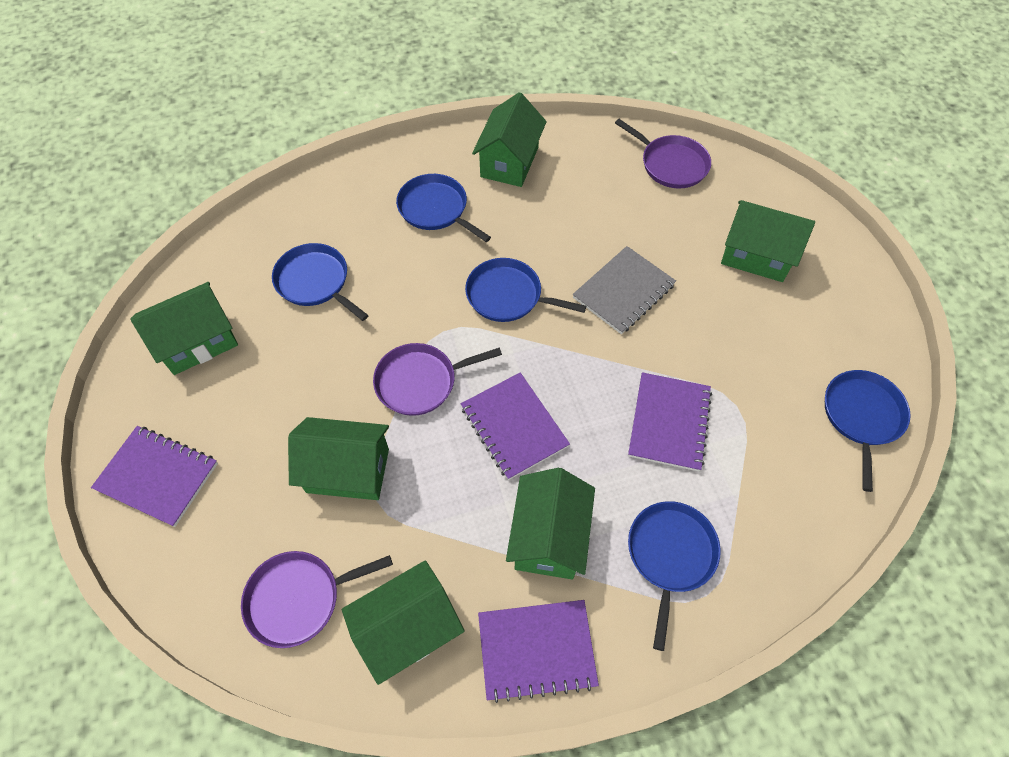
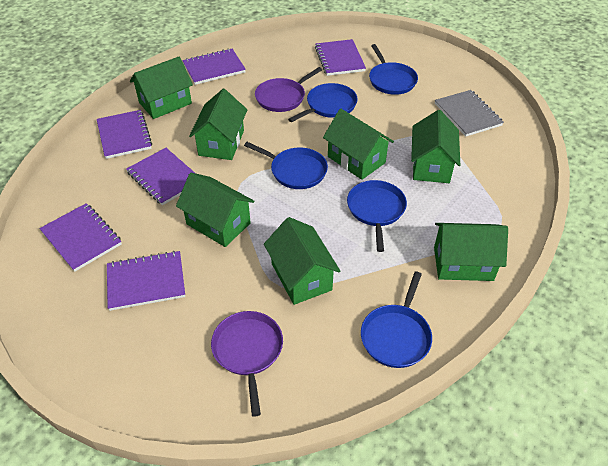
green house: [130,282,238,375] [288,417,389,500] [342,560,464,685] [472,92,547,187] [506,468,595,579] [721,200,815,282] = 6 -> [130,57,193,119] [176,173,255,247] [189,89,247,160] [264,217,341,305] [323,109,394,180] [411,110,460,183] [434,223,508,281] = 7
purple notebook: [91,426,218,527] [461,372,570,480] [478,600,599,703] [628,372,712,471] = 4 -> [39,203,122,272] [97,110,152,159] [107,251,185,311] [126,148,195,205] [182,48,246,85] [315,39,366,76] = 6
purple pan: [241,551,393,648] [373,343,502,416] [615,119,711,189] = 3 -> [211,311,283,417] [255,67,322,112] = 2

